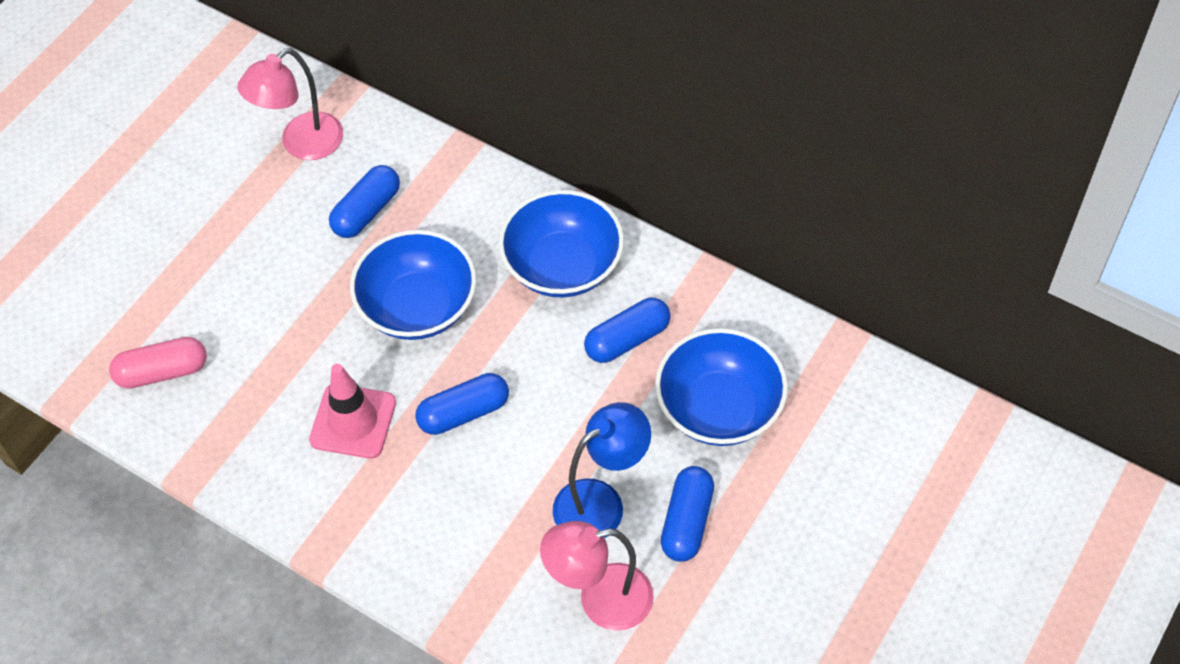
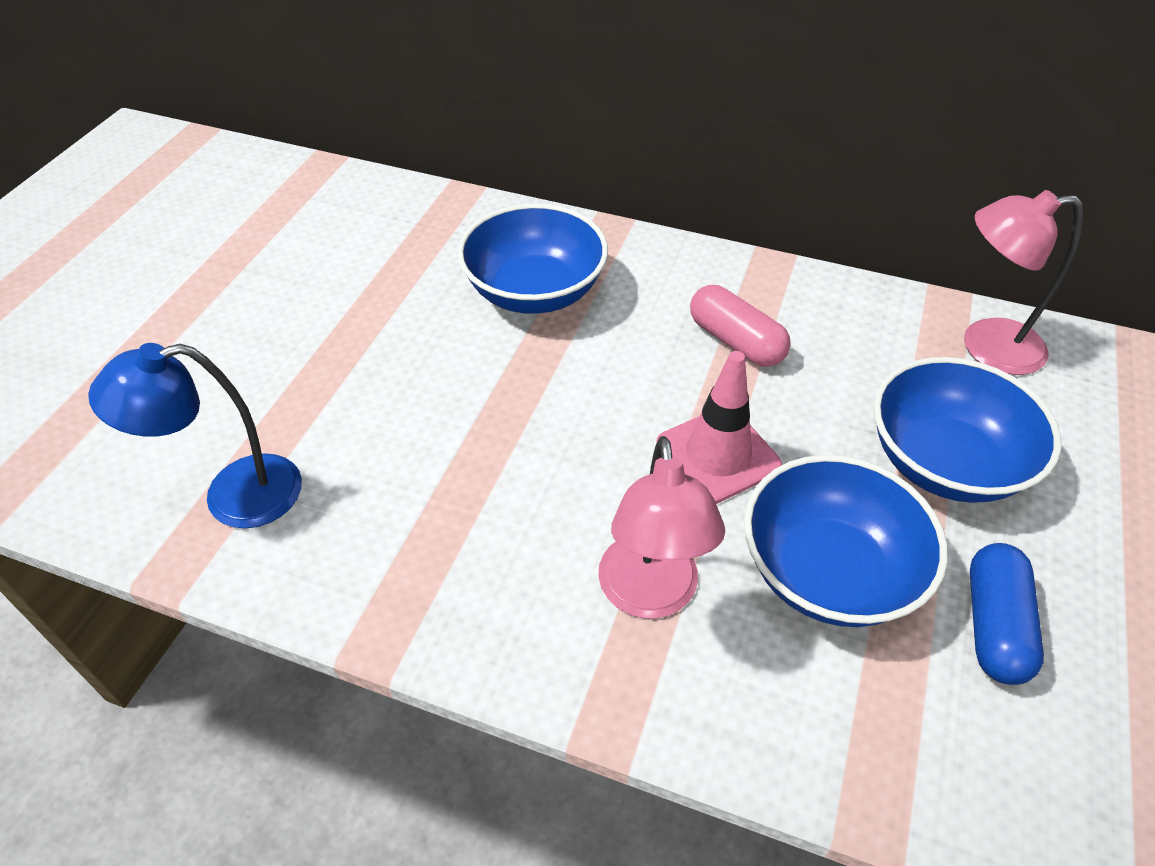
blue capsule: [329,165,400,238] [415,373,509,435] [584,298,671,363] [661,466,714,562] = 4 -> [970,543,1044,685] = 1

